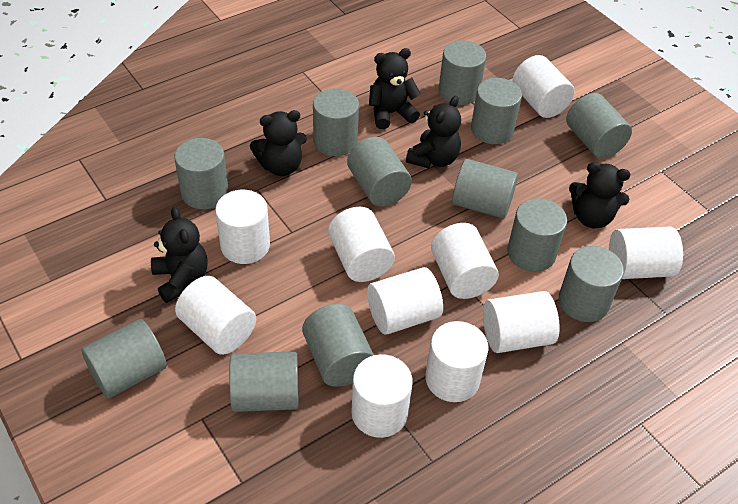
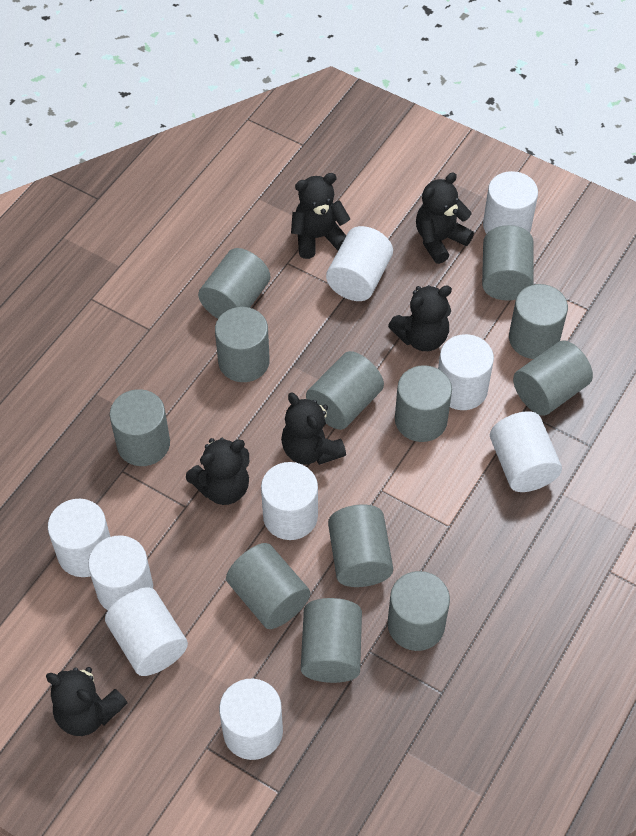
black teddy bear: [151,207,208,303] [250,110,307,176] [369,48,421,129] [406,96,461,168] [569,162,630,229] = 5 -> [46,667,128,736] [186,438,249,505] [281,393,346,465] [291,173,350,259] [388,285,452,351] [416,172,474,264] = 6
white cylinder: [175,276,256,355] [215,190,270,264] [328,207,395,282] [351,354,413,438] [367,267,443,335] [425,321,488,402] [431,223,499,299] [483,291,560,353] [512,55,575,118] [609,226,683,279] = 10 -> [48,499,110,577] [88,535,153,610] [105,587,188,676] [219,678,283,760] [261,462,318,540] [326,226,393,301] [438,334,494,410] [483,171,538,234] [490,411,562,492] = 9

